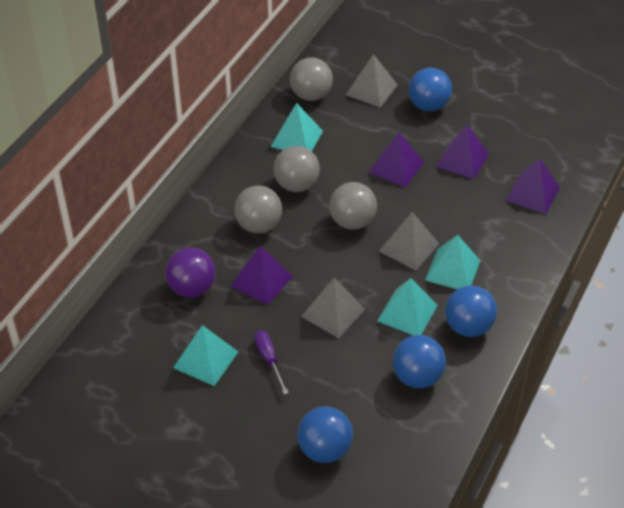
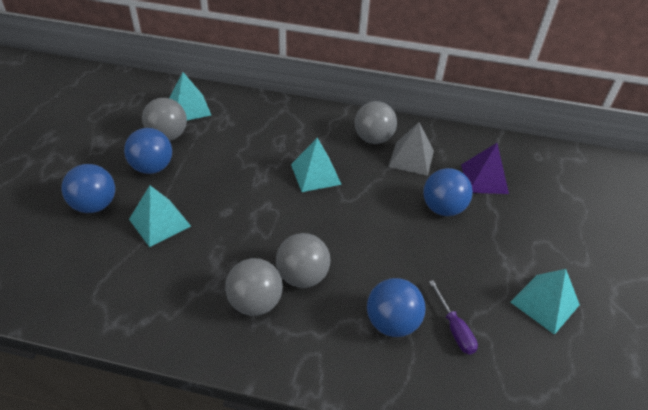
grey pyramid: [301,278,365,338] [346,54,398,107] [379,212,439,270] = 3 -> [388,123,434,176] = 1
purple ball: [165,248,215,298] = 1 -> none = 0
purple pyramid: [231,246,293,305] [368,132,424,188] [435,124,489,180] [505,158,560,214] = 4 -> [461,143,509,194] = 1

